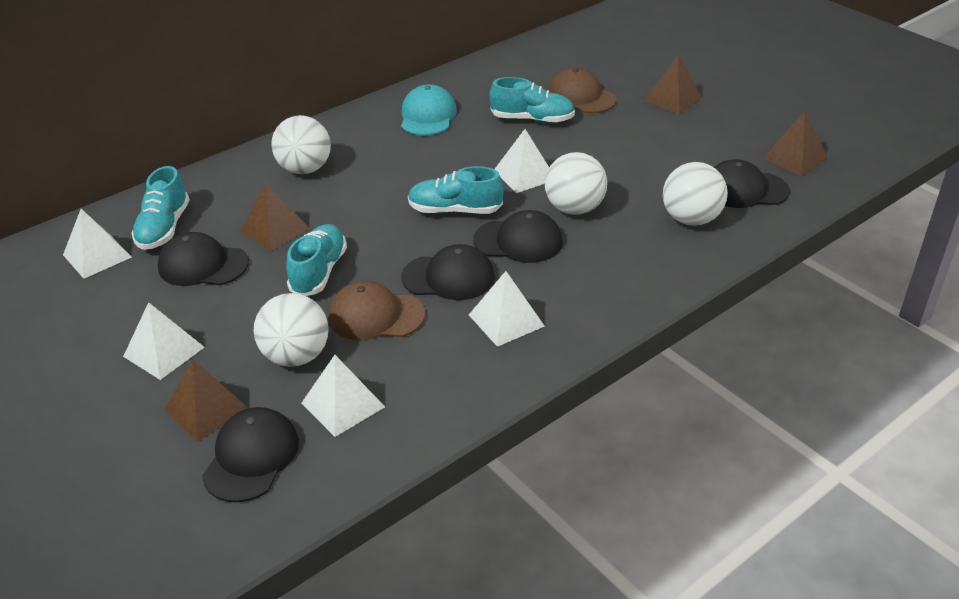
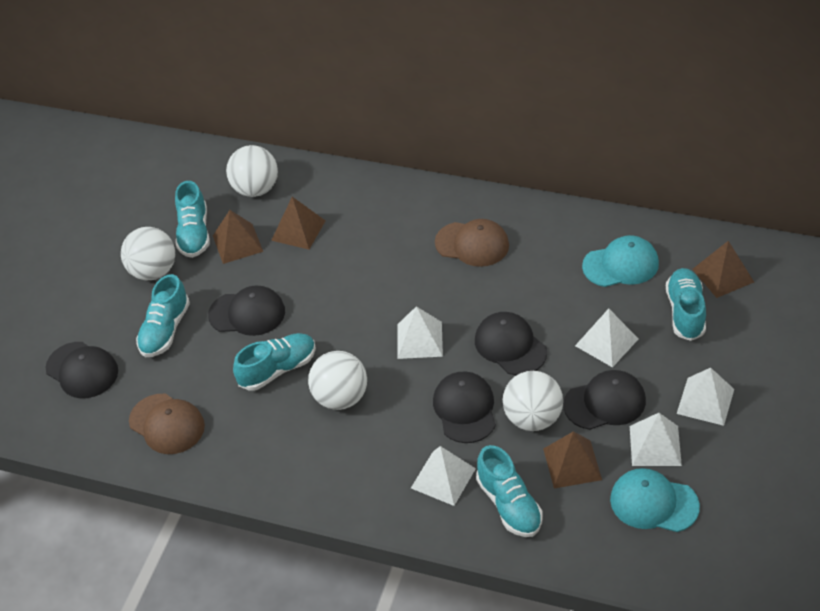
turquoise cap: [401,84,457,136] = 1 -> [582,235,659,287] [610,468,700,532] = 2
turquoise shoe: [131,166,190,250] [287,224,347,296] [408,166,504,214] [490,77,575,123] = 4 -> [136,274,190,357] [175,181,210,258] [233,333,316,391] [476,445,543,537] [666,268,706,341] = 5

